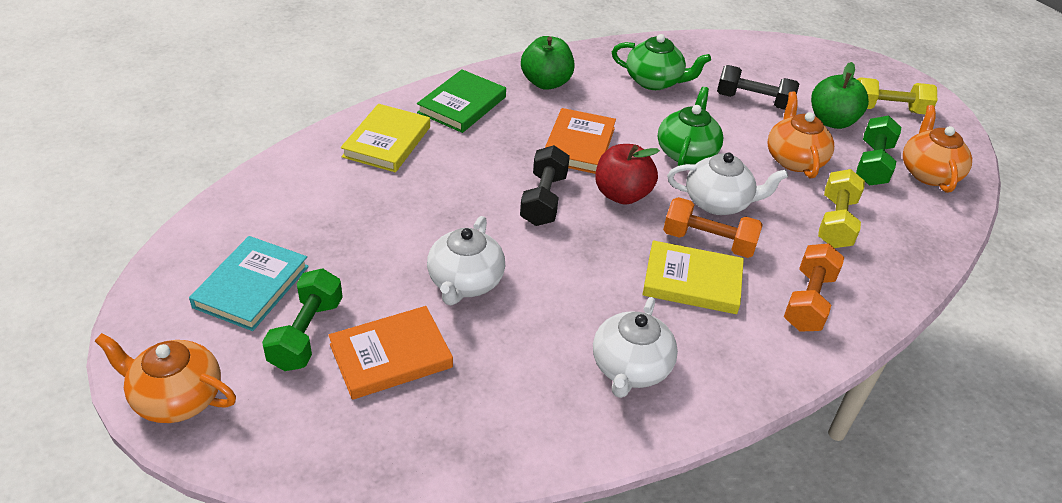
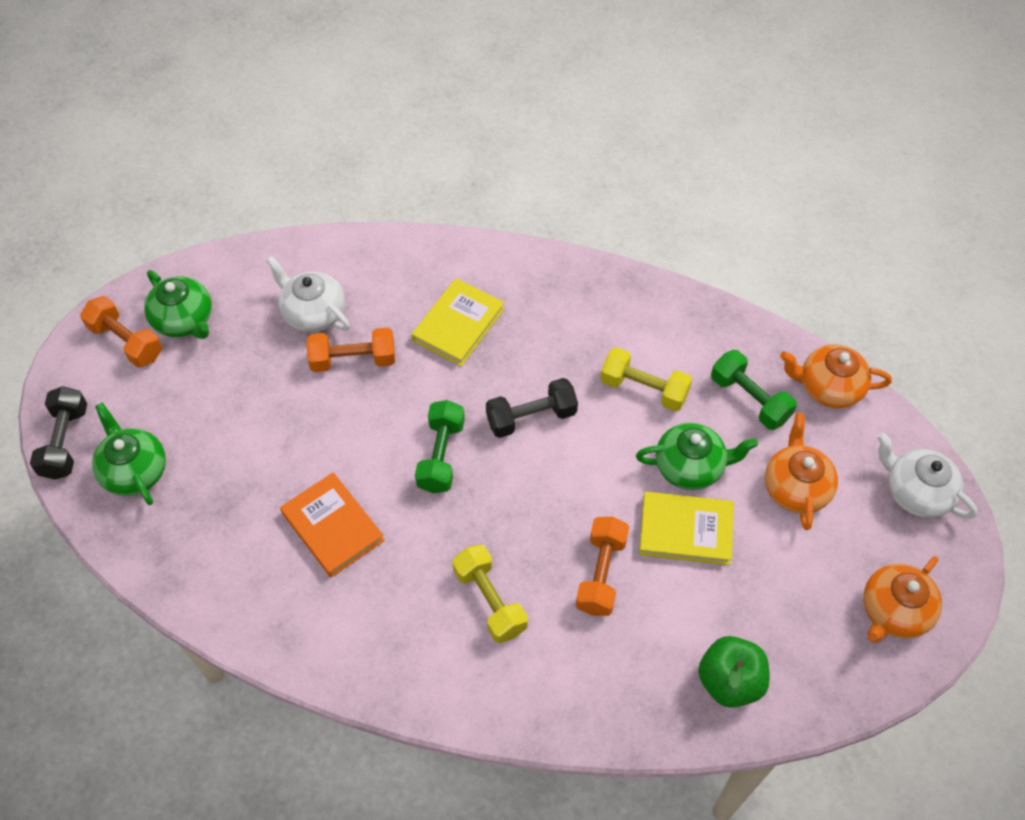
green apple: [521,36,574,90] [811,62,869,129] = 2 -> [698,636,770,708] = 1
green book: [417,70,506,133] = 1 -> none = 0
green teapot: [612,34,711,90] [658,87,723,166] = 2 -> [92,402,166,505] [144,270,212,339] [636,423,758,490] = 3
orange book: [328,306,453,400] [545,108,616,174] = 2 -> [280,472,385,577] = 1
orange dumbbell: [663,197,763,258] [784,244,845,332] = 2 -> [80,296,162,368] [306,328,395,372] [576,517,629,616] = 3
red apple: [595,144,660,205] = 1 -> none = 0
turquoise book: [189,236,309,331] = 1 -> none = 0
white teapot: [427,216,505,305] [593,297,678,398] [667,153,788,215] = 3 -> [266,256,350,332] [877,432,978,518] = 2

